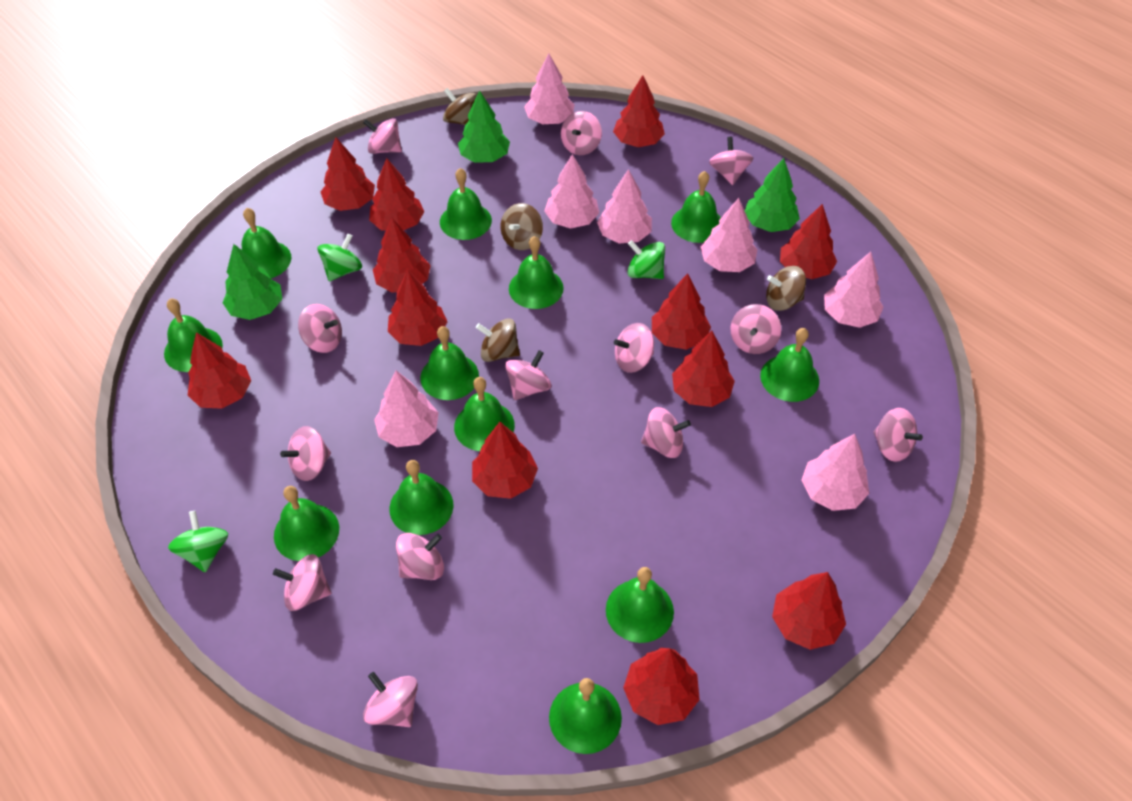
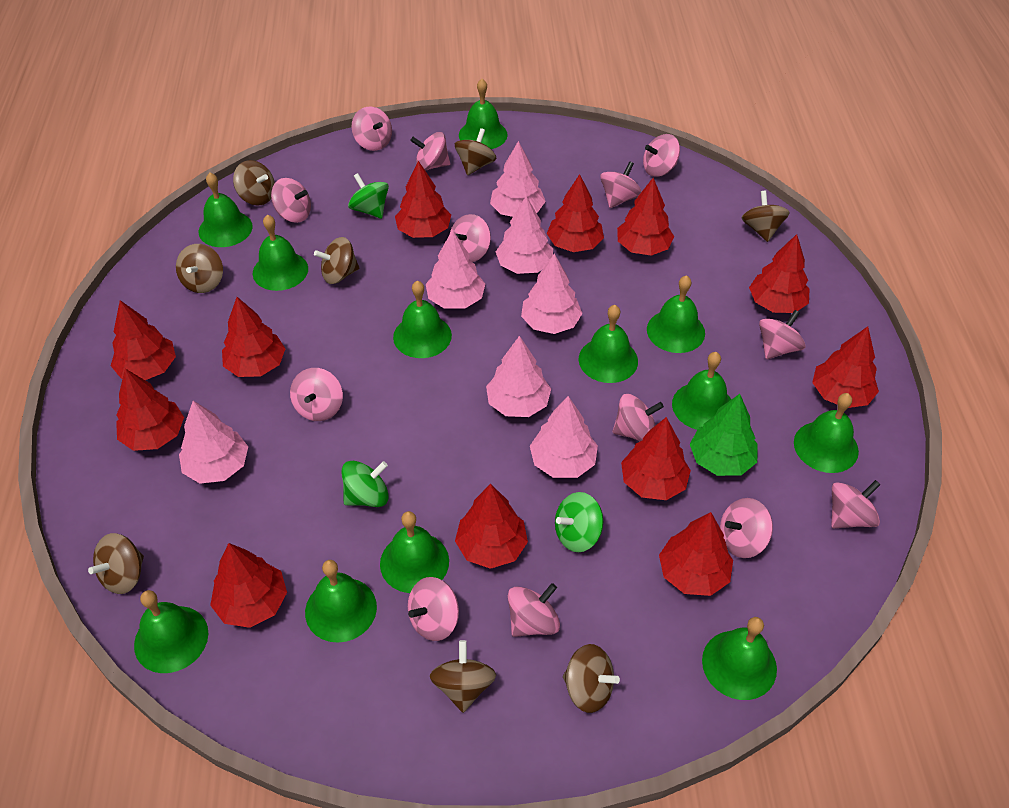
brown spinning top: [443,88,477,125] [476,318,520,362] [501,203,543,250] [766,266,806,311] = 4 -> [88,533,144,594] [176,244,223,293] [233,160,275,205] [314,237,359,284] [430,640,496,713] [455,128,496,175] [563,644,620,713] [742,190,790,242] = 8
green tree: [223,244,282,320] [458,90,510,163] [745,158,800,232] = 3 -> [690,394,758,476] = 1

